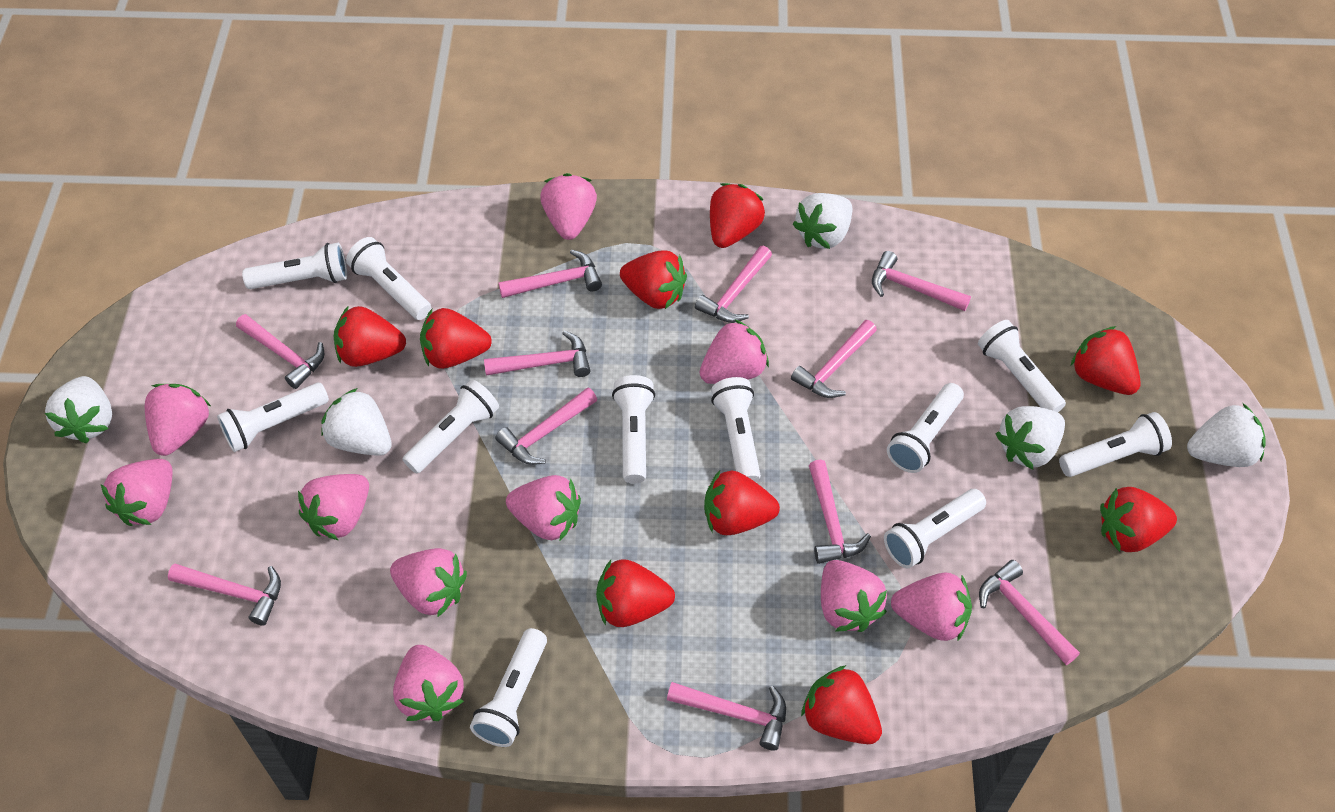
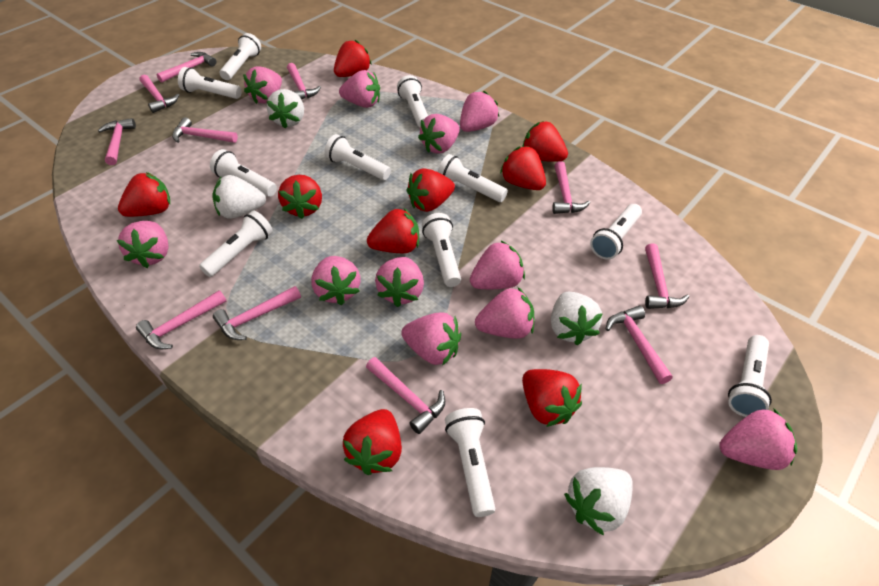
pink strawberry: [101,459,172,526] [145,384,211,456] [298,474,369,540] [390,548,467,618] [393,645,464,721] [506,475,581,541] [540,173,597,240] [699,320,769,384] [821,560,887,632] [891,572,972,642] = 10 -> [117,221,168,268] [243,66,282,104] [311,256,360,305] [339,70,380,108] [375,257,424,307] [401,312,461,366] [418,114,460,154] [460,91,499,132] [470,240,525,289] [475,287,535,339] [719,408,797,470] = 11
white strawberry: [45,376,112,443] [321,388,392,456] [793,193,852,249] [996,406,1065,469] [1187,403,1266,467] = 5 -> [212,175,266,219] [267,89,304,129] [551,292,603,345] [564,467,633,536] = 4

